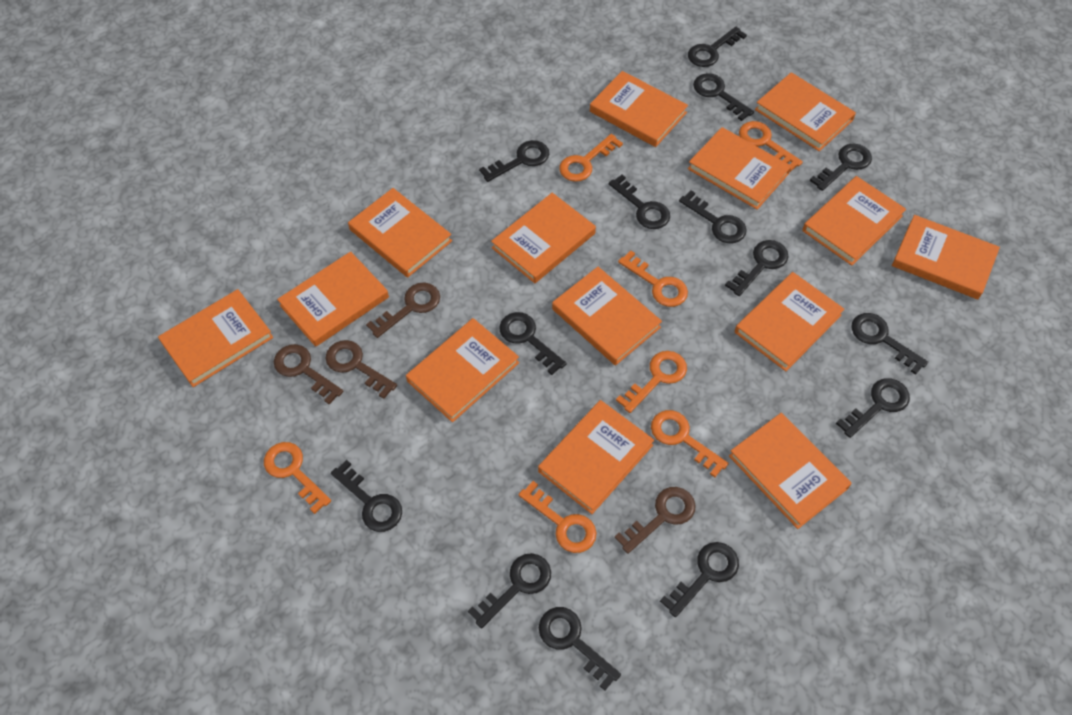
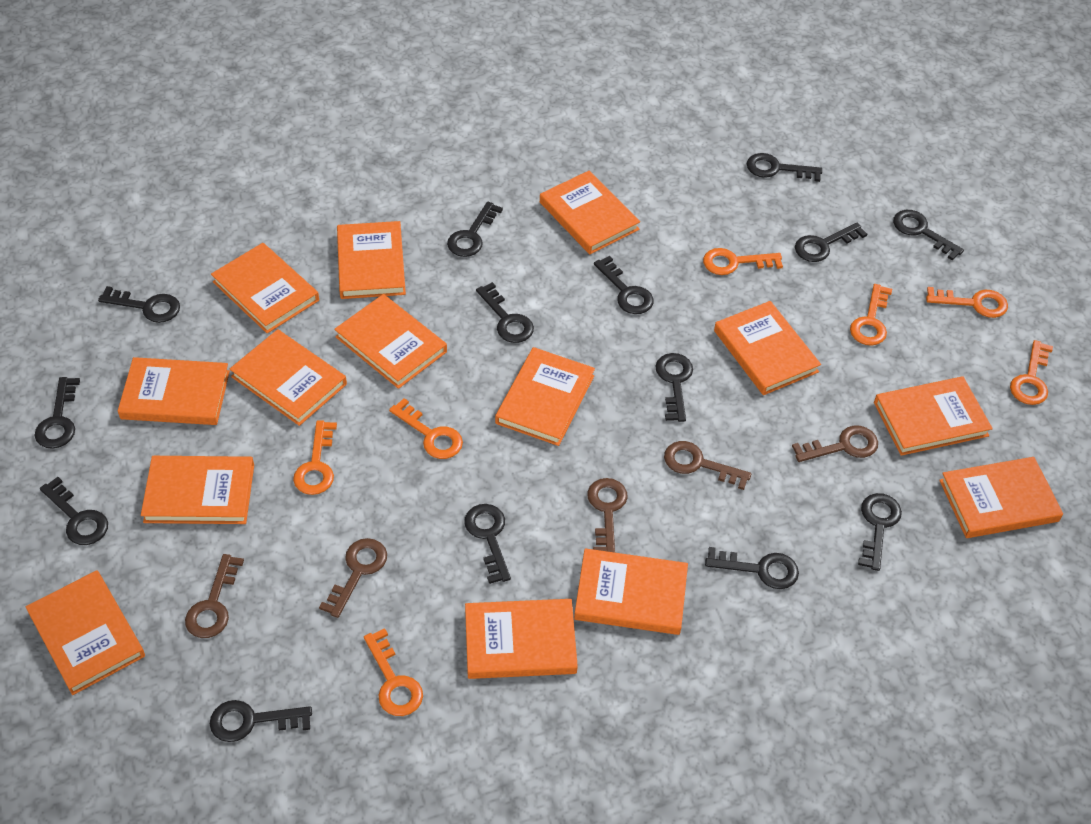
brown key: [274,344,343,404] [325,340,397,399] [366,283,440,338] [615,487,696,554] = 4 -> [185,554,244,638] [319,538,387,618] [587,478,628,553] [664,441,751,490] [792,426,878,462] = 5

